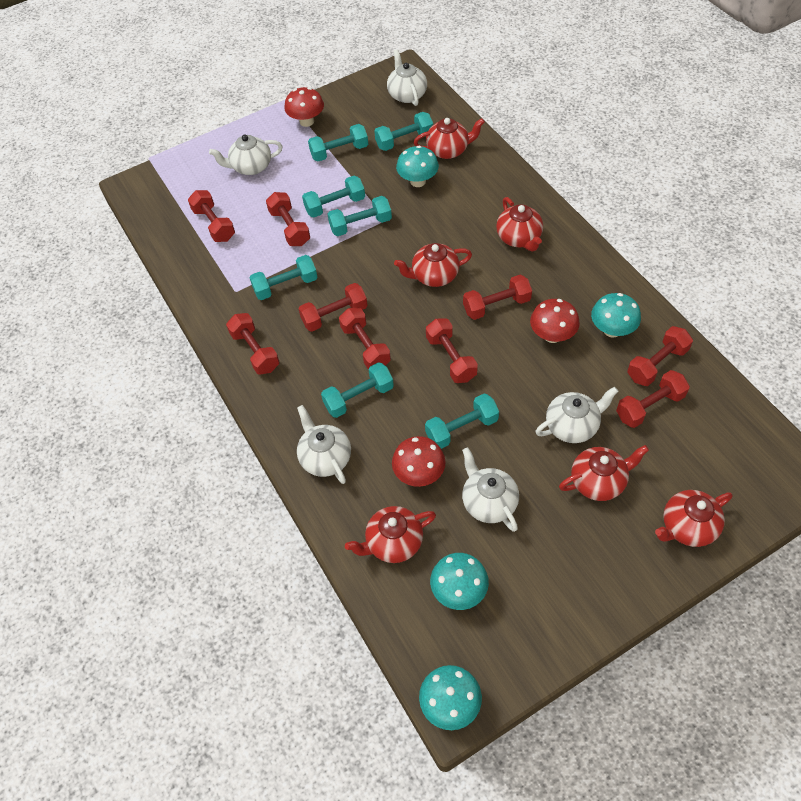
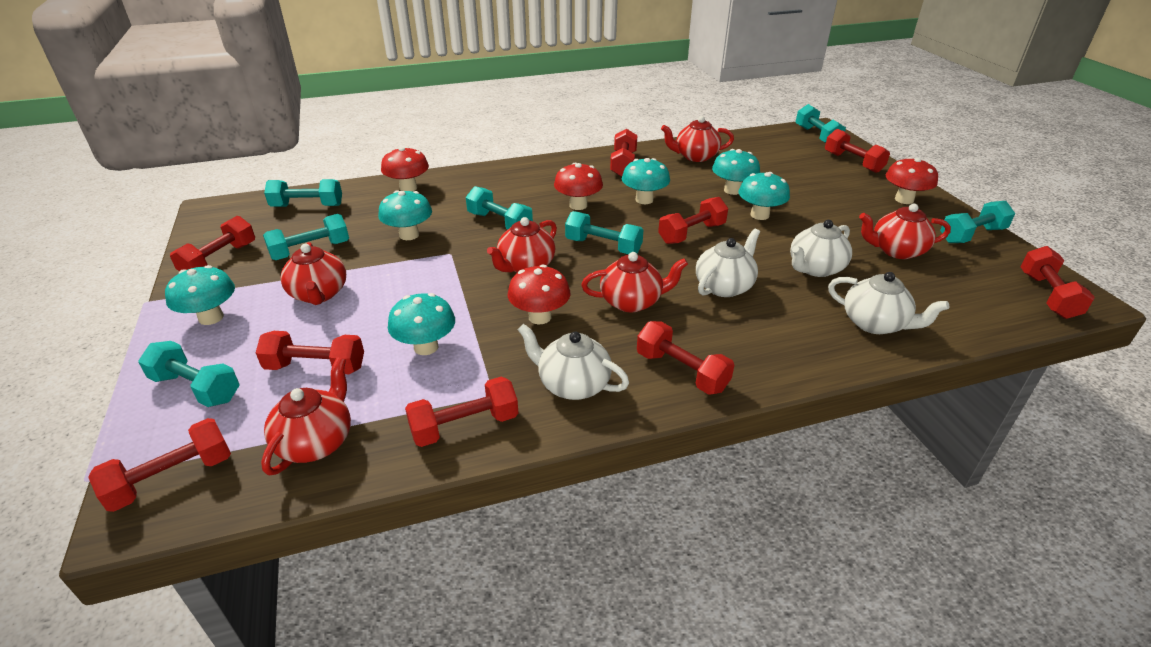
red mushroom: [284,87,324,127] [392,436,446,487] [530,299,580,343] = 3 -> [381,147,429,191] [508,264,570,324] [554,163,603,210] [886,157,938,204] = 4
turquoise mushroom: [396,146,439,187] [419,665,482,730] [430,553,489,610] [591,293,641,338] = 4 -> [165,265,235,325] [378,190,432,240] [388,293,455,355] [622,158,670,204] [712,149,760,195] [738,172,790,220] = 6
white teapot: [209,135,283,175] [297,405,351,484] [387,49,427,106] [462,447,519,532] [535,387,619,443] = 5 -> [518,324,629,400] [696,229,760,297] [790,220,852,277] [828,272,949,334] = 4

